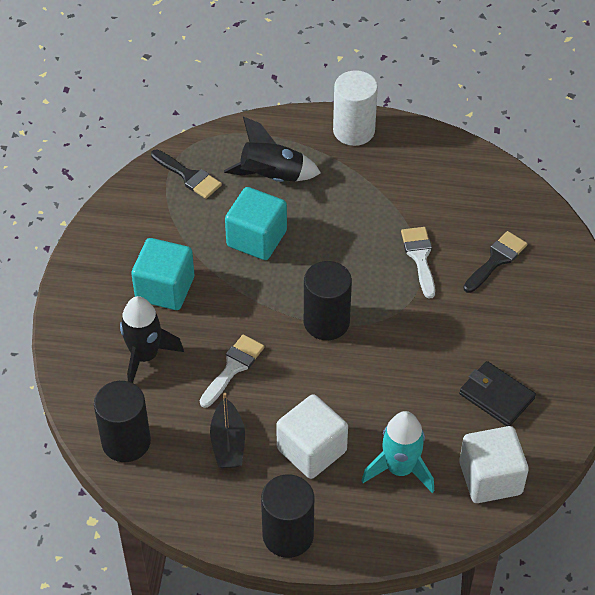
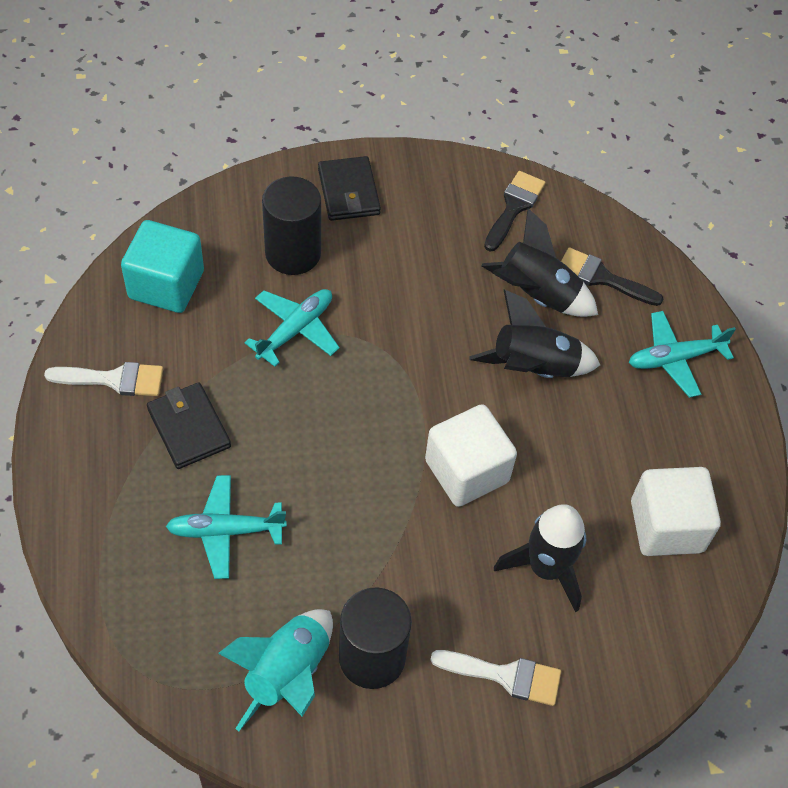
black boat: [210,393,245,468] = 1 -> none = 0
black cylinder: [94,381,151,462] [261,474,314,558] [304,261,352,340] = 3 -> [262,176,321,275] [339,588,412,689] = 2
black rocket: [120,296,184,383] [224,117,321,182] = 2 -> [469,290,600,378] [482,208,598,317] [494,504,586,612] = 3
black wallet: [459,361,536,426] = 1 -> [147,382,231,469] [318,156,381,221] = 2
turquoise cube: [131,238,194,310] [225,187,287,260] = 2 -> [121,220,204,313] = 1
turquoise plane: none = 0 -> [166,475,287,579] [244,289,340,367] [629,311,736,398] = 3
white cylinder: [333,70,378,146] = 1 -> none = 0

